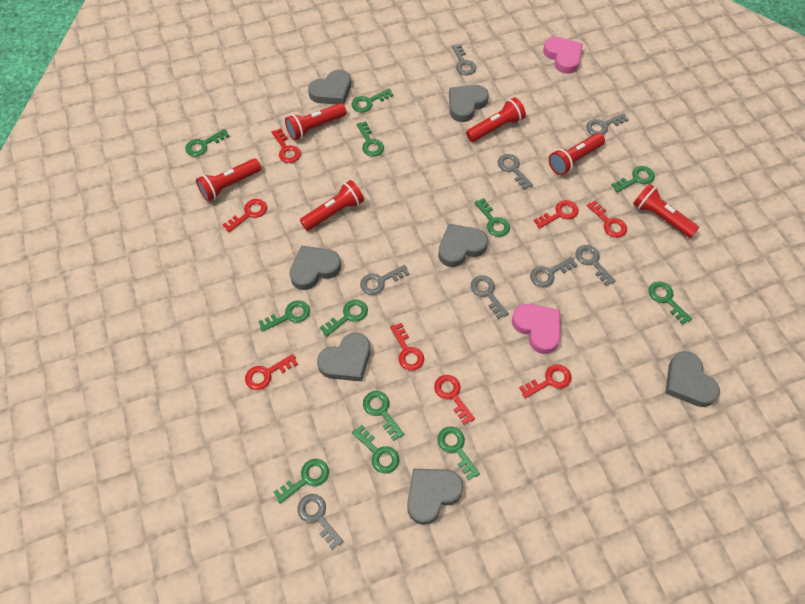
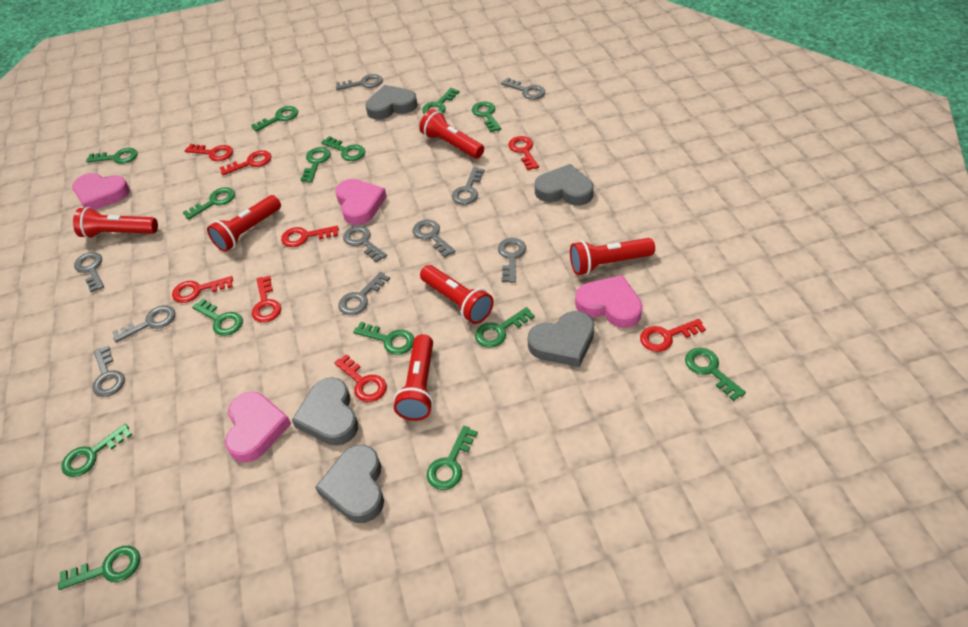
green key: [185,129,230,156] [258,300,310,332] [274,459,329,503] [320,299,368,337] [352,88,394,113] [352,424,399,474] [357,121,384,156] [363,391,404,441] [437,427,480,480] [474,198,510,237] [611,166,655,193] [649,281,692,325] = 12 -> [58,546,140,590] [61,424,132,477] [86,148,138,164] [183,187,235,220] [192,299,243,336] [251,106,298,132] [300,147,331,182] [321,136,365,161] [353,322,414,355] [422,88,459,114] [427,426,478,490] [472,102,501,132] [475,307,535,348] [685,348,746,401] = 14
grey heart: [289,246,341,290] [308,70,351,105] [317,333,370,382] [407,469,463,525] [438,224,488,267] [449,85,489,122] [665,351,720,407] = 7 -> [292,377,358,446] [315,445,384,523] [366,85,418,120] [528,311,594,367] [535,164,594,206] = 5
grey key: [297,494,343,550] [360,265,409,295] [452,44,476,75] [471,275,509,319] [498,154,533,190] [530,257,577,287] [576,245,616,286] [586,113,629,135] = 8 -> [74,252,104,293] [92,346,125,397] [112,305,175,343] [336,74,383,90] [338,272,390,315] [343,226,387,262] [413,220,456,258] [452,167,485,205] [498,238,526,283] [501,78,545,100] = 10
pink heart: [512,304,560,354] [543,37,583,74] = 2 -> [72,173,130,210] [225,392,291,462] [335,179,387,225] [575,275,643,328] = 4

